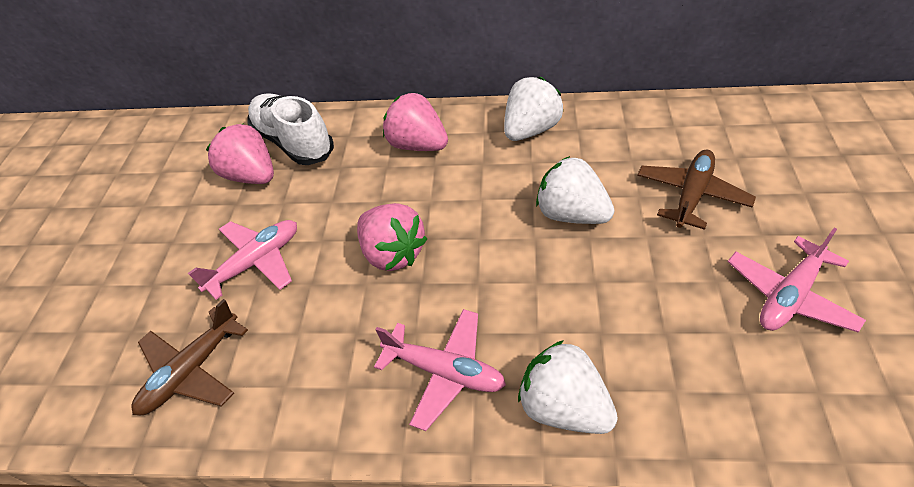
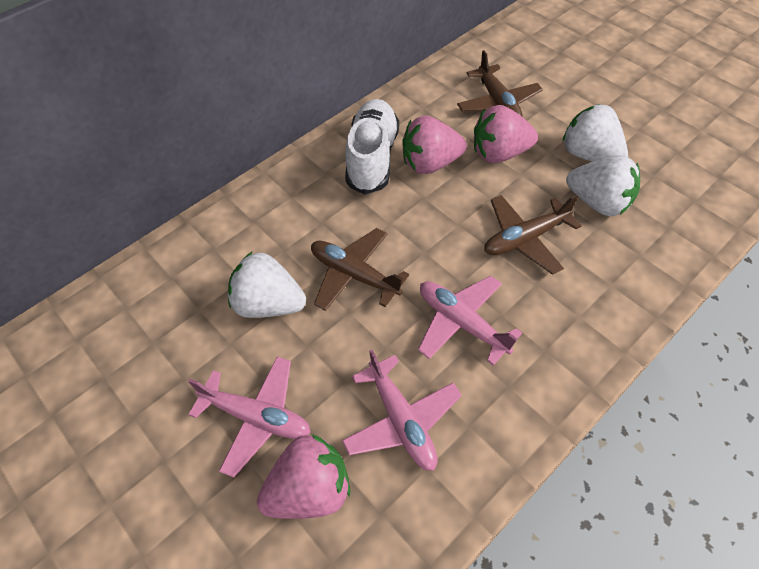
brown plane: [131,299,248,415] [637,150,756,230] = 2 -> [311,228,409,311] [457,50,543,116] [484,195,582,275] = 3

